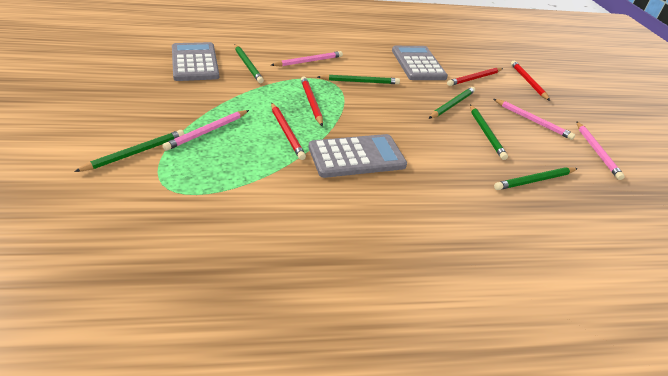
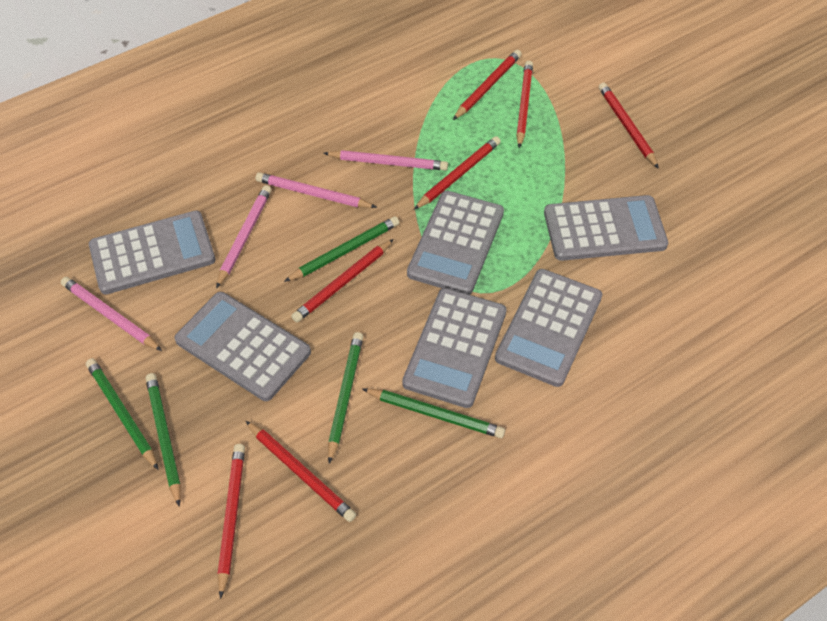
green pencil: [74,130,184,172] [234,44,264,83] [318,75,400,84] [429,87,475,119] [470,105,508,160] [494,167,578,190] = 6 -> [86,358,158,470] [146,373,181,507] [284,216,399,282] [328,332,363,464] [362,388,505,438] = 5
grey calculator: [172,42,219,81] [309,134,407,178] [392,46,448,80] = 3 -> [89,210,216,295] [174,292,311,401] [402,288,507,408] [407,191,504,295] [495,269,602,387] [544,195,668,261] = 6
red pencil: [271,103,306,160] [301,76,323,127] [447,68,503,86] [511,61,550,101] = 4 -> [218,444,245,599] [246,421,356,522] [291,239,394,322] [414,136,501,210] [453,50,522,120] [516,61,533,148] [599,83,659,169] = 7

